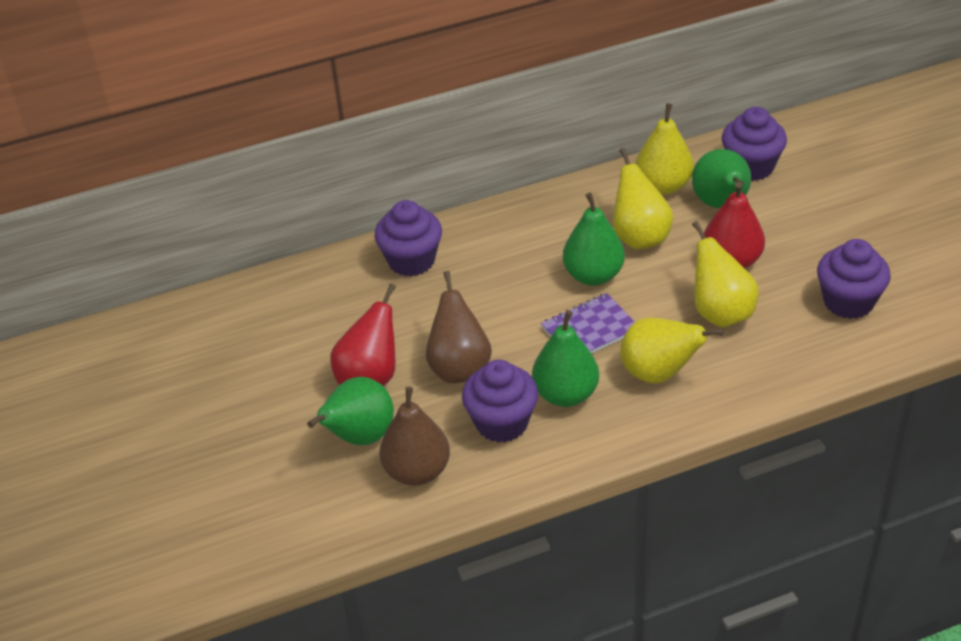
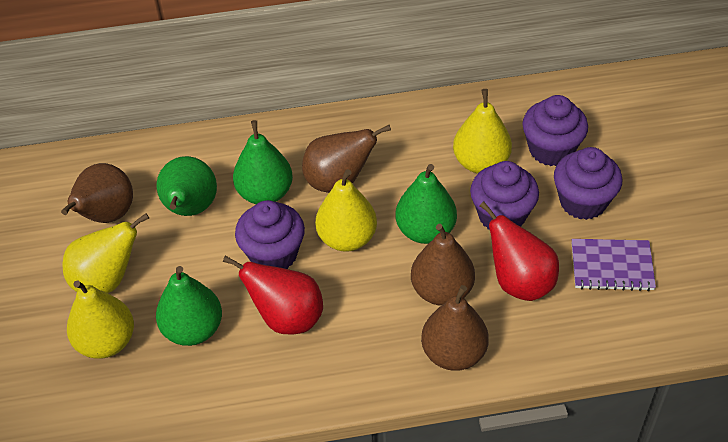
brown pear: [380,386,450,486] [426,271,492,383] = 2 -> [61,163,133,223] [302,125,391,193] [411,224,475,306] [421,285,489,371] = 4

